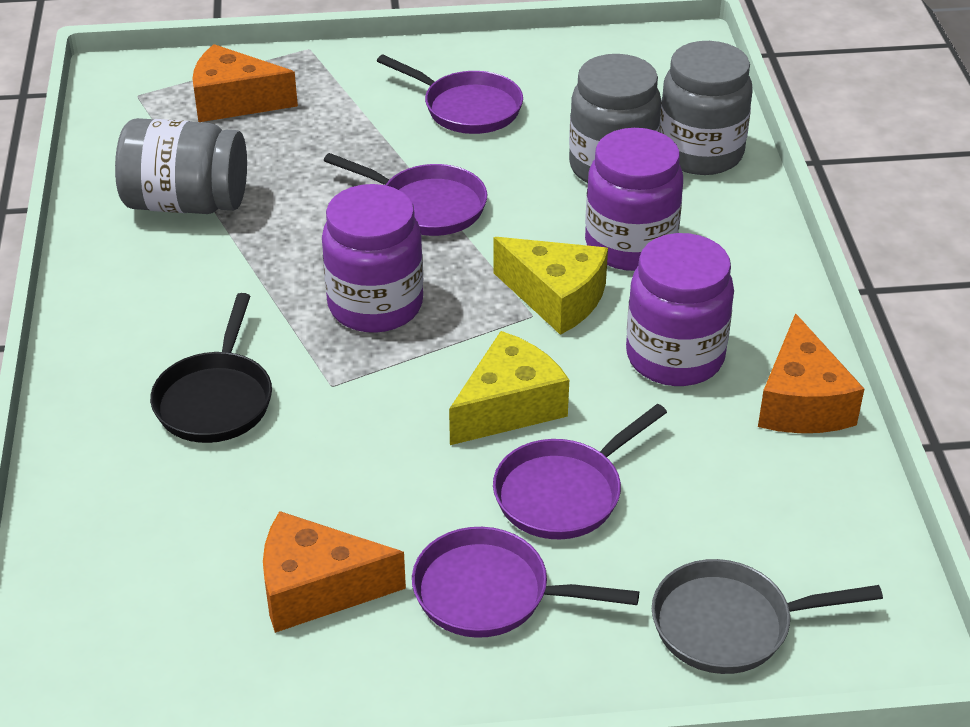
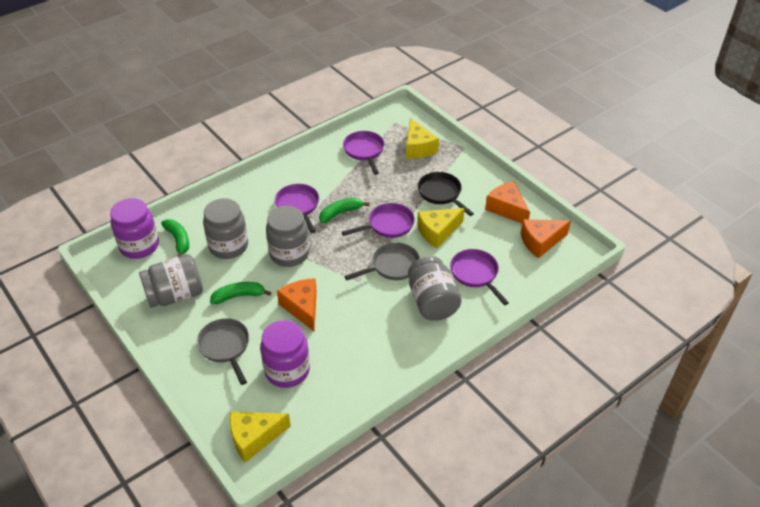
green banana: none = 0 -> [161,219,189,257] [210,282,271,304] [319,198,370,223] = 3
grey jar: [115,118,247,214] [569,54,662,183] [660,41,753,175] = 3 -> [139,254,203,308] [203,198,248,259] [266,206,309,267] [408,256,461,321] = 4
grey pan: [652,559,883,674] = 1 -> [197,318,249,385] [345,242,420,280] = 2
purple jar: [322,184,423,333] [585,128,683,271] [626,233,734,386] = 3 -> [110,198,159,259] [260,320,310,388] = 2
yellow cheese: [449,331,569,445] [493,237,608,335] = 2 -> [230,412,291,463] [406,118,439,159] [417,208,465,248] = 3

